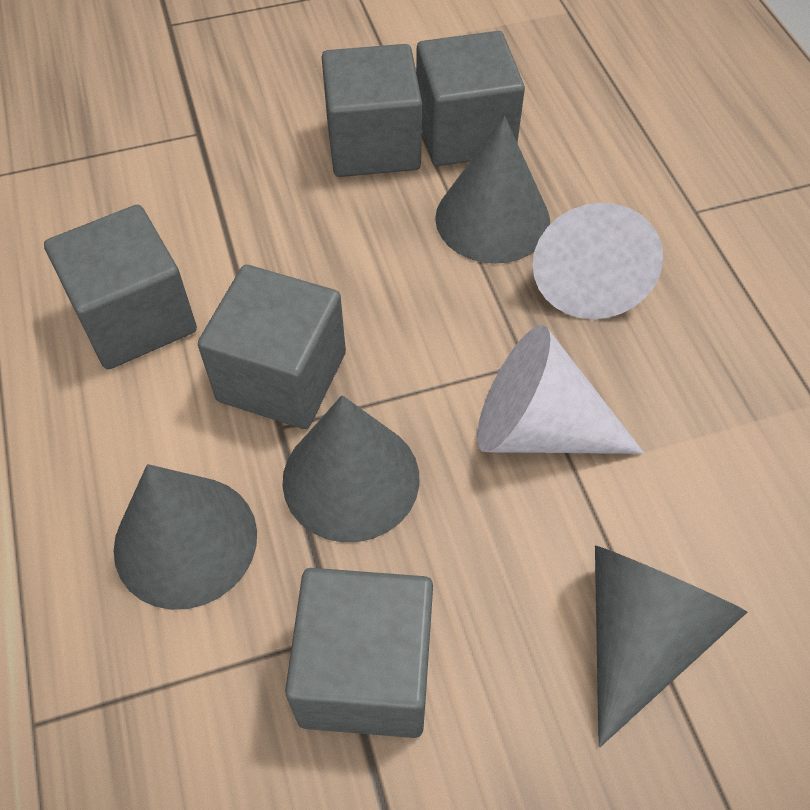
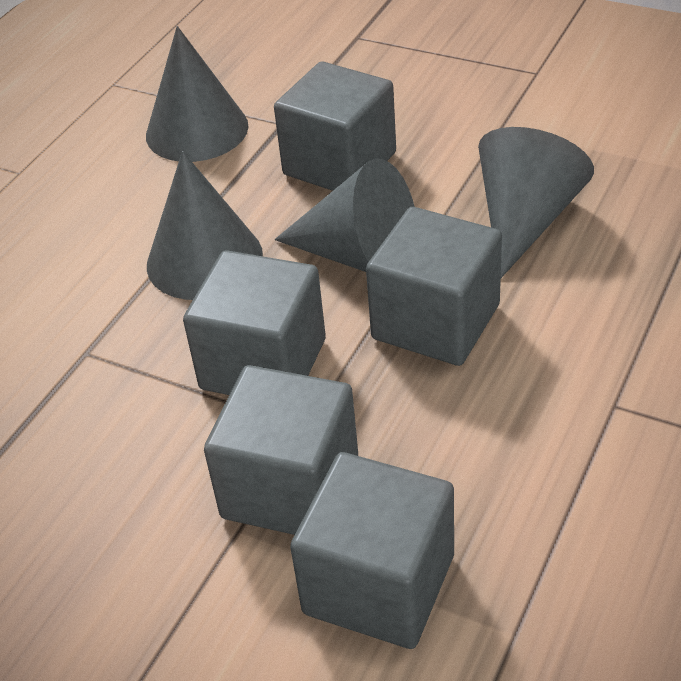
white cone: [477,325,644,454] [533,203,663,319] = 2 -> none = 0

